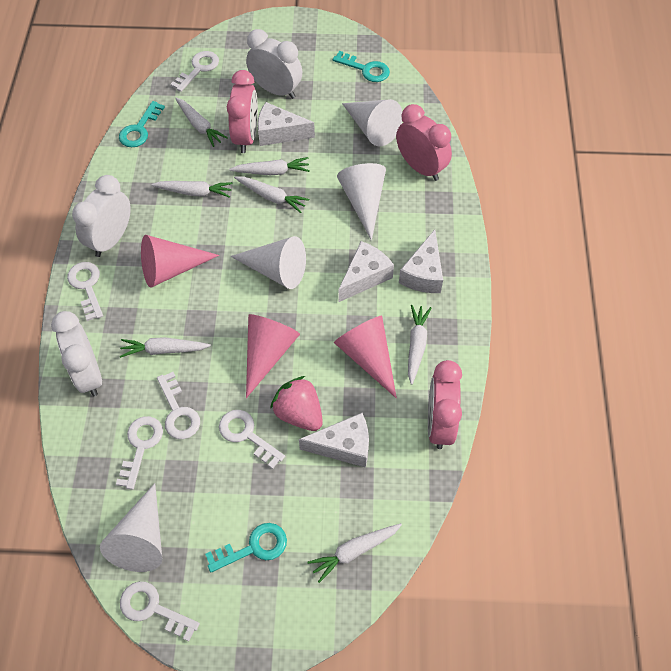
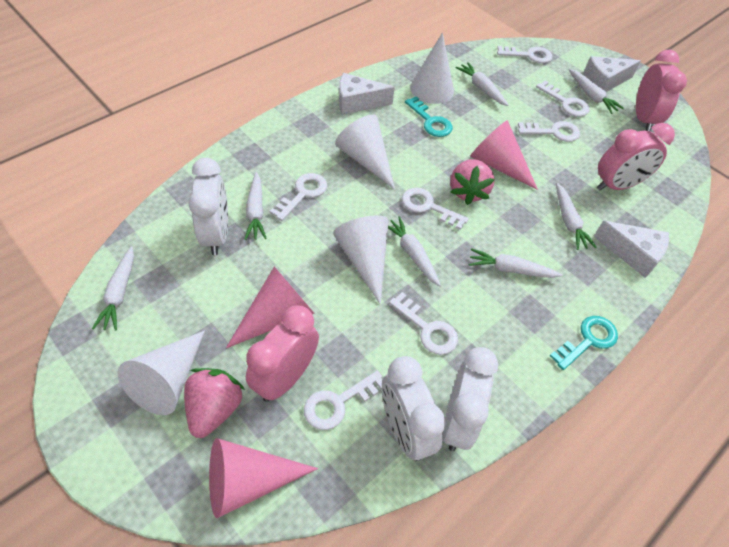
pink strawberry: [270,376,323,431] = 1 -> [184,368,245,438] [450,159,494,205] = 2
turquoise key: [119,101,165,147] [205,523,287,572] [333,51,390,82] = 3 -> [405,96,453,137] [550,316,618,370] = 2
white cheese: [258,102,315,146] [299,413,369,468] [338,241,394,302] [399,230,443,293] = 4 -> [339,73,395,115] [583,56,641,92] [594,221,669,278] = 3
white key: [67,262,103,321] [116,416,163,490] [120,581,200,641] [157,372,200,439] [170,51,219,92] [219,410,285,469] = 6 -> [270,173,327,221] [304,371,382,430] [389,292,458,355] [402,188,469,230] [497,46,552,63] [518,121,580,142] [536,81,590,117] = 7

